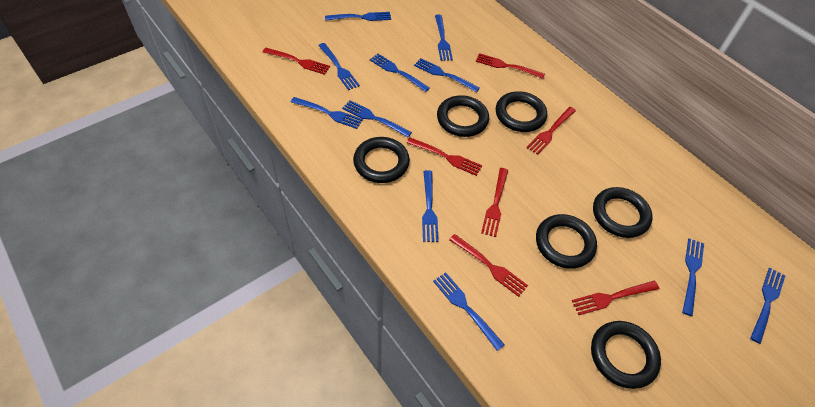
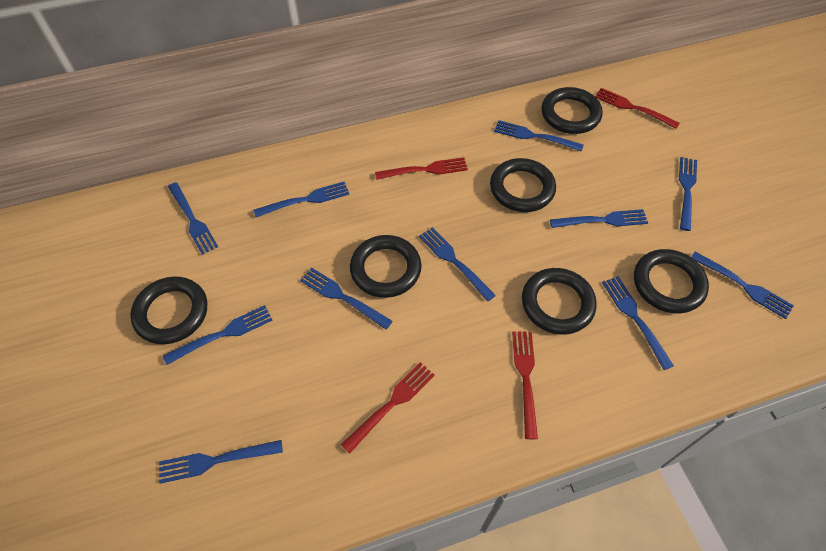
red fork: [263,48,330,75] [406,137,482,176] [449,234,528,297] [476,53,545,79] [481,168,508,237] [526,107,576,155] [572,281,659,315] = 7 -> [341,362,435,454] [375,157,468,180] [512,331,538,439] [595,88,680,129] = 4

